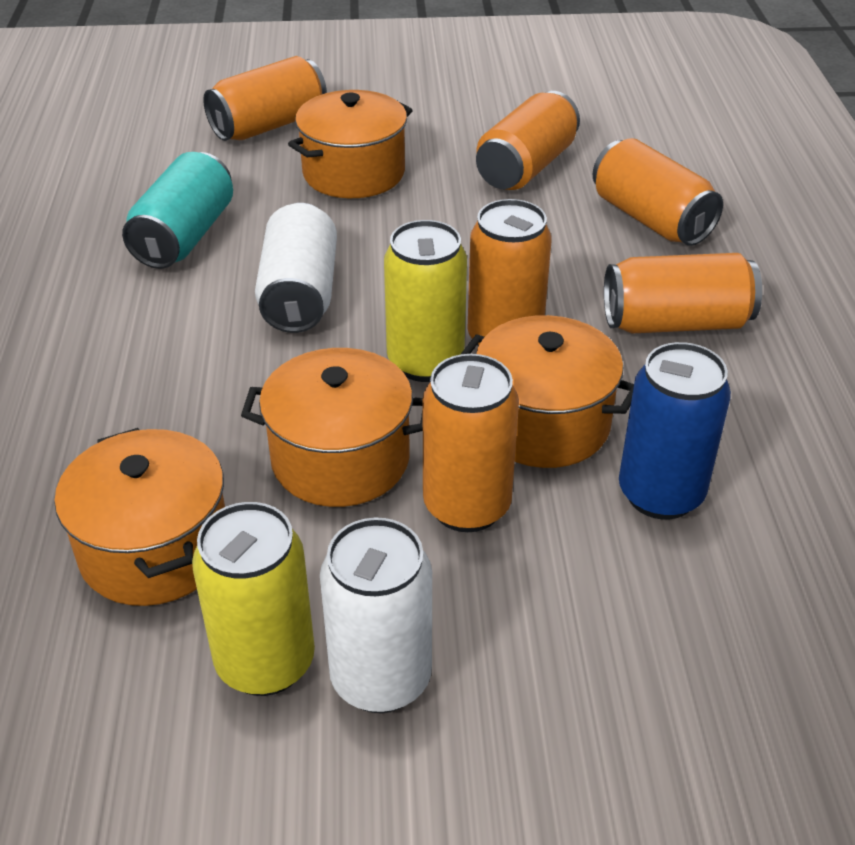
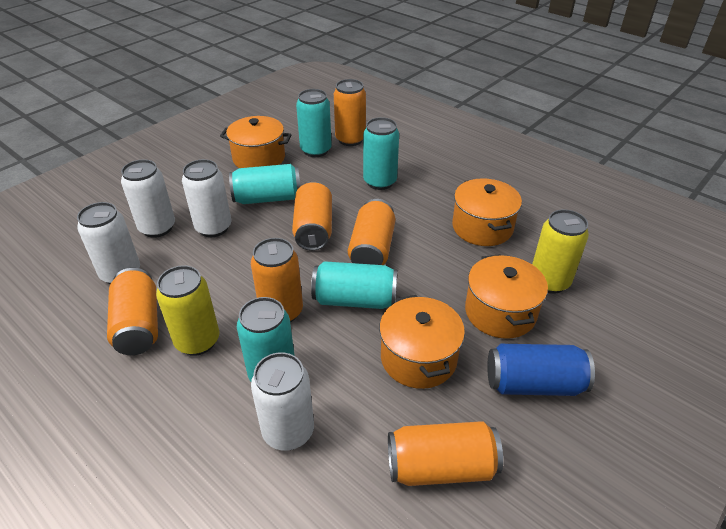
turquoise can: [122,152,233,269] = 1 -> [229,164,300,204] [237,297,295,381] [296,89,332,157] [311,261,397,309] [363,117,399,190] = 5
white can: [255,203,337,333] [320,518,432,713] = 2 -> [77,202,140,284] [121,159,175,238] [182,159,231,237] [251,352,314,451] = 4

